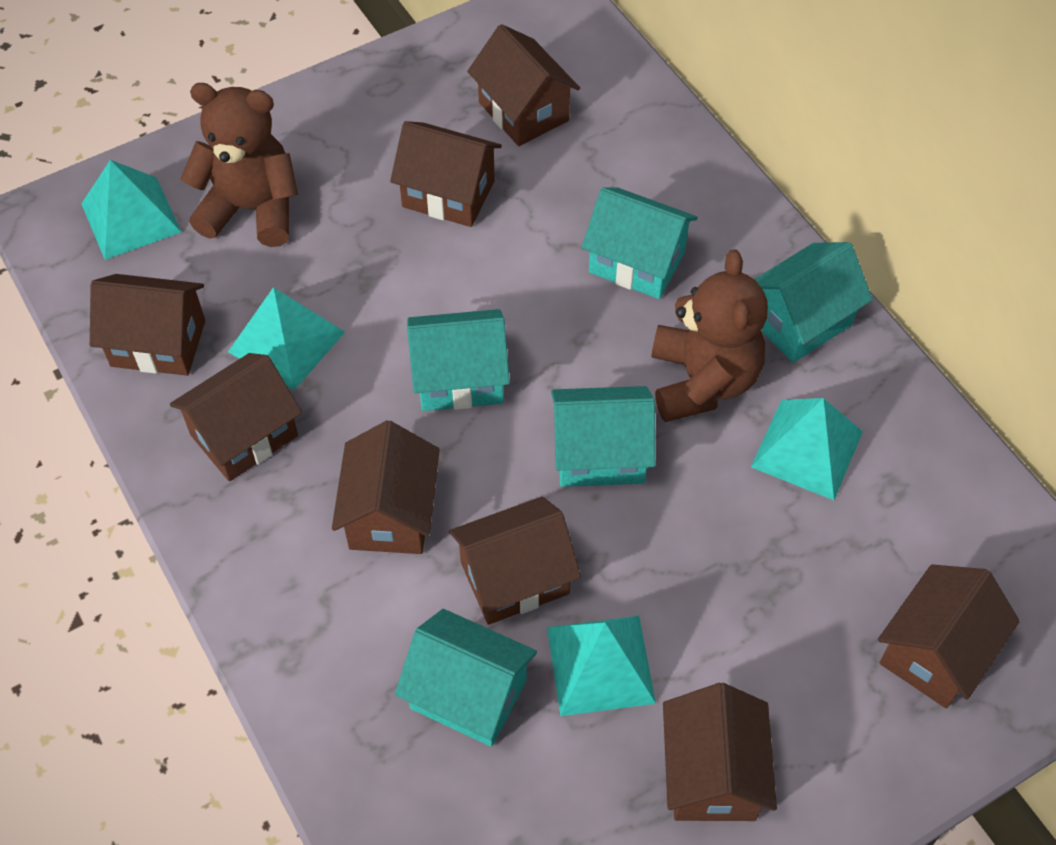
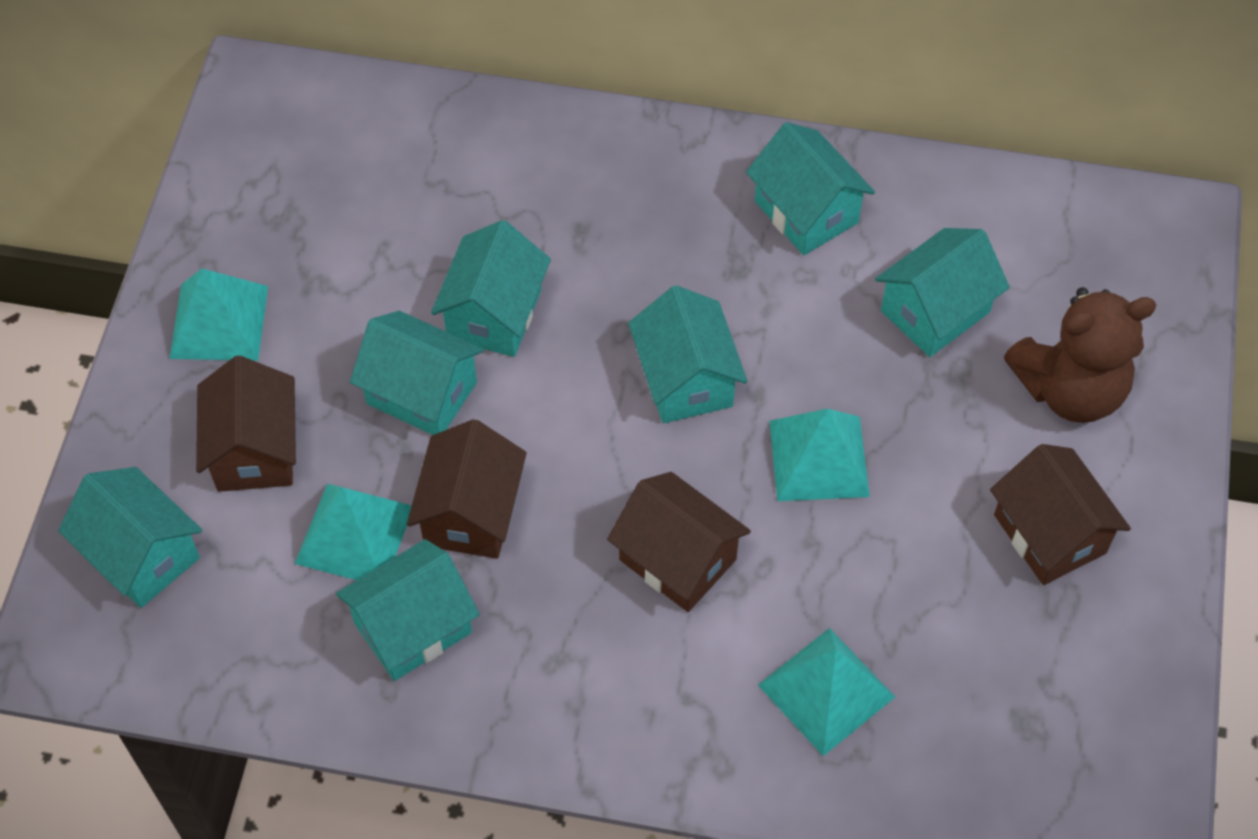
brown house: [90,274,205,376] [170,353,302,481] [332,421,440,554] [390,121,502,227] [449,496,581,625] [467,24,580,146] [663,683,777,821] [878,565,1020,708] = 8 -> [196,356,296,492] [407,419,527,559] [607,472,751,612] [990,444,1131,585] = 4
brown teddy bear: [181,83,298,247] [652,249,768,422] = 2 -> [1004,287,1157,423] = 1
turquoise house: [395,609,537,747] [407,309,510,411] [551,386,655,487] [582,187,698,299] [754,242,873,363] = 5 -> [58,467,202,608] [336,539,480,681] [350,311,484,435] [431,220,551,357] [628,285,747,423] [746,122,875,255] [875,228,1010,357] = 7

